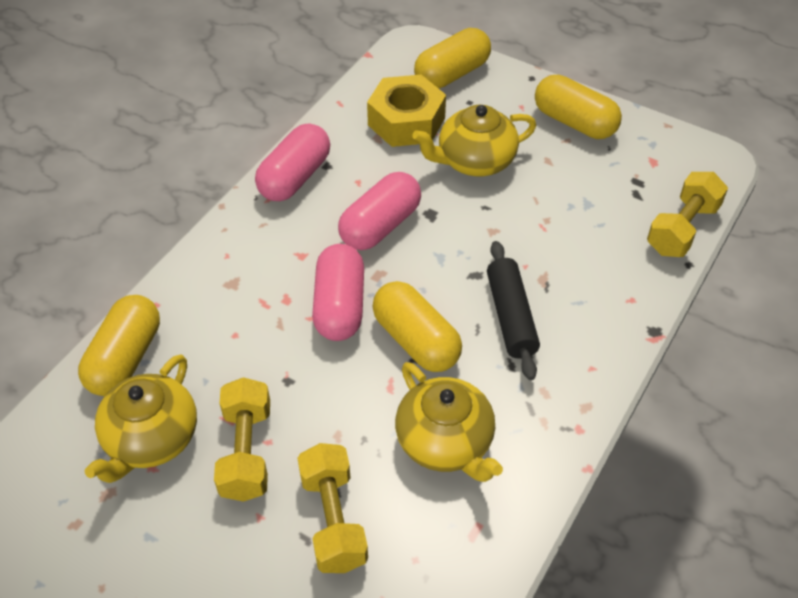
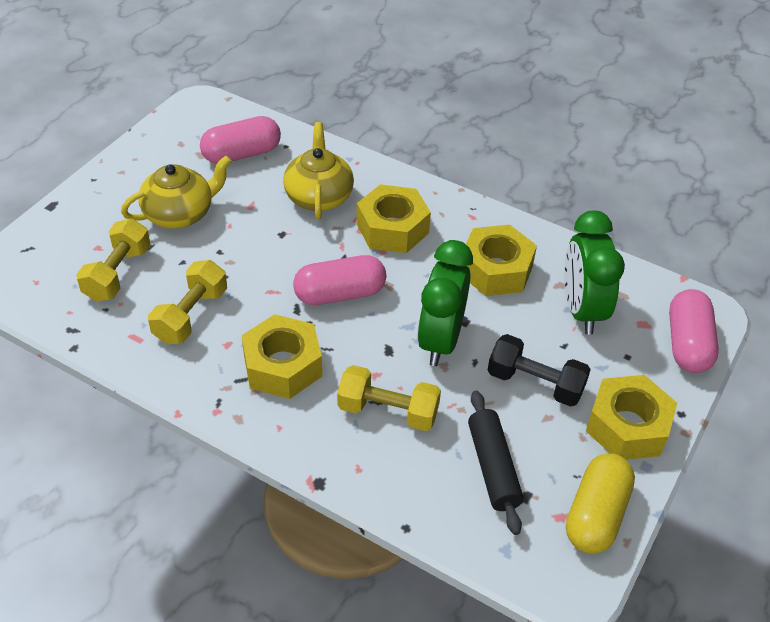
black dumbbell: none = 0 -> [488,334,591,407] = 1
green clock: none = 0 -> [417,240,473,366] [564,211,625,335] = 2
yellow capsule: [78,295,160,396] [372,281,462,372] [414,28,491,89] [535,75,622,139] = 4 -> [566,453,635,554] = 1
yellow nut: [367,75,446,147] = 1 -> [241,314,322,399] [357,184,431,253] [466,225,537,296] [586,375,677,460] = 4
yellow teapot: [85,354,197,483] [395,362,503,482] [412,105,536,176] = 3 -> [121,155,232,229] [283,122,354,220] = 2

